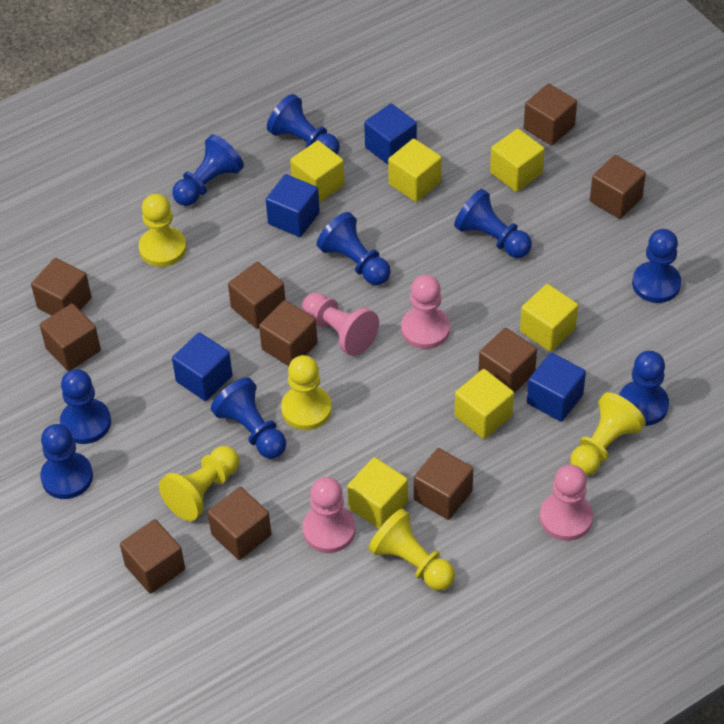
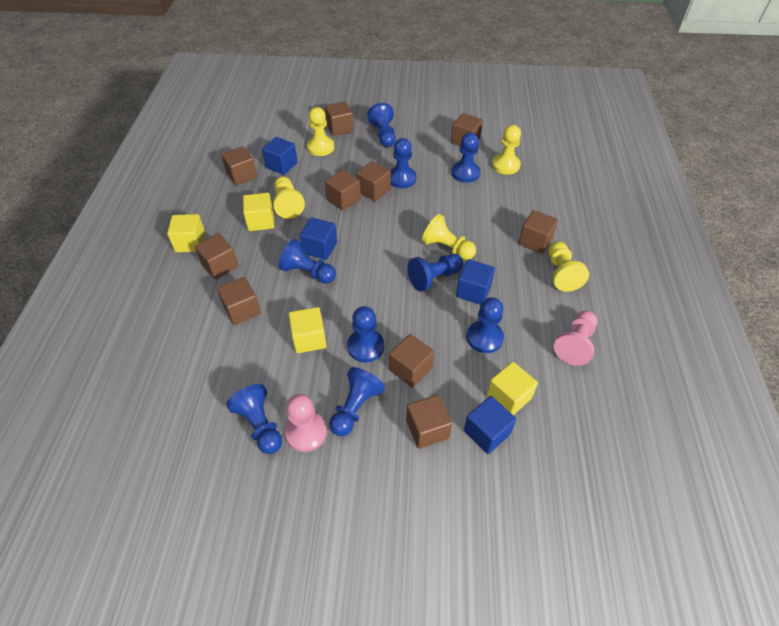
pink pawn: [302,293,379,356] [302,477,355,553] [401,275,450,349] [540,465,593,541] = 4 -> [285,394,327,452] [554,311,597,366] = 2
yellow cube: [290,140,345,203] [347,457,408,529] [388,139,442,202] [454,369,514,439] [490,129,545,192] [520,284,578,352] = 6 -> [167,214,206,252] [243,193,274,231] [289,307,327,353] [487,362,538,415] = 4

